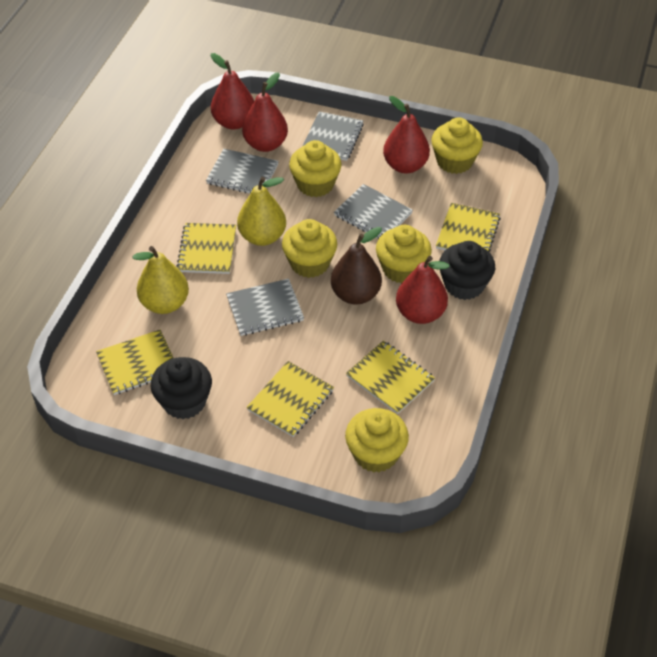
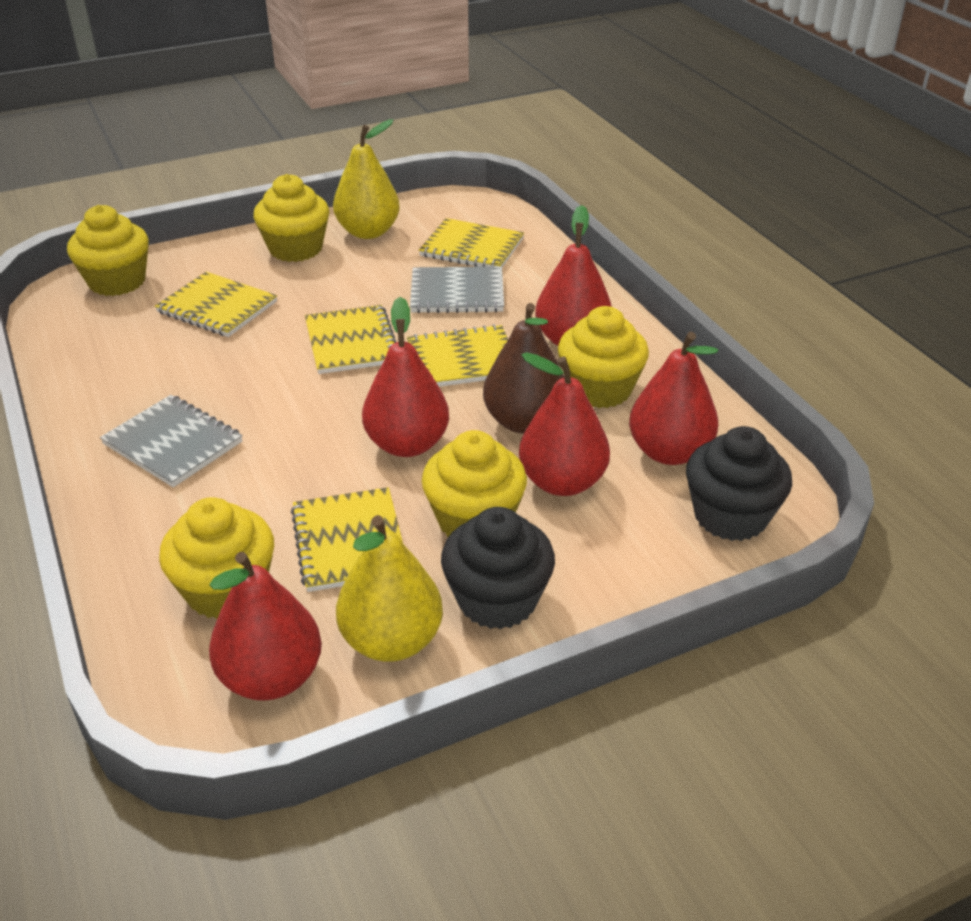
grey notebook: [206,149,279,194] [226,279,304,336] [303,111,364,161] [334,184,413,240] = 4 -> [100,395,243,487] [410,267,504,313] = 2
red pear: [211,53,254,129] [242,72,288,152] [383,96,430,173] [396,256,449,324] = 4 -> [209,552,322,701] [362,297,449,457] [519,352,610,496] [535,205,612,346] [629,332,718,465] = 5

